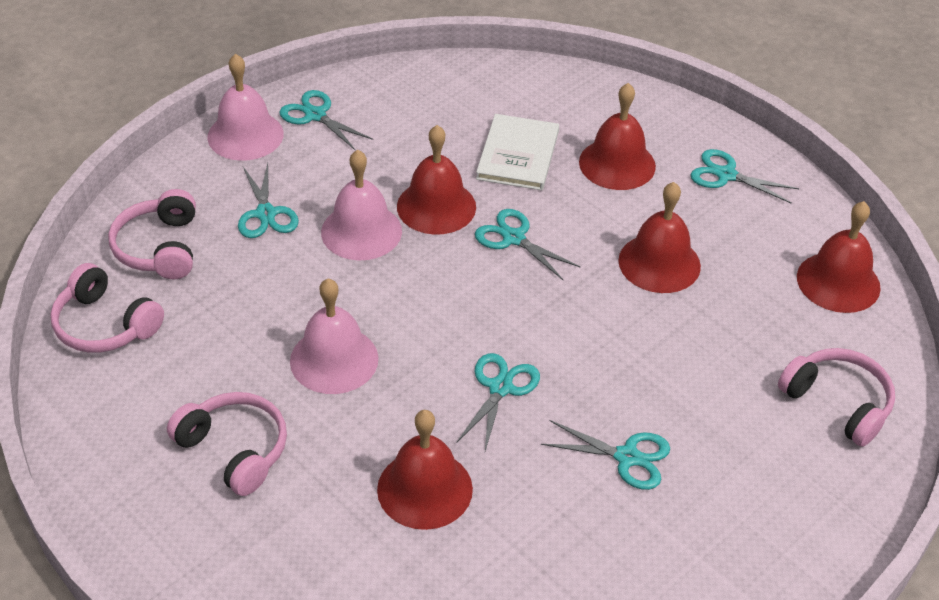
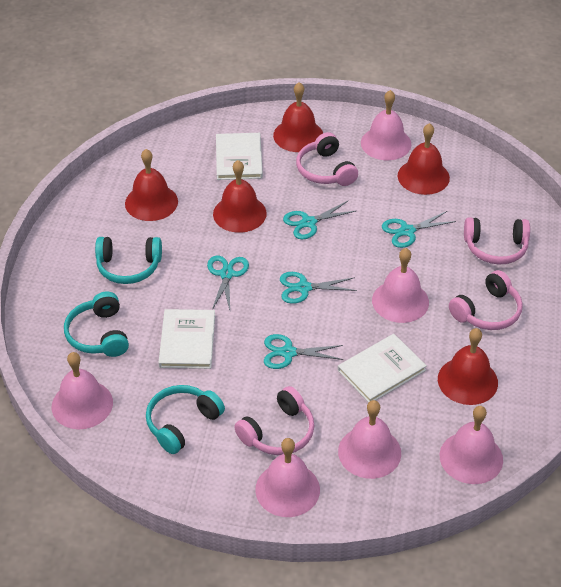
pink bell: [207,54,284,161] [290,278,378,394] [321,150,402,260] = 3 -> [52,352,113,429] [255,438,320,517] [338,400,401,479] [361,90,411,160] [372,248,429,323] [440,406,503,484] = 6
turquoise headphones: none = 0 -> [64,291,129,357] [95,237,162,284] [146,385,225,454] = 3
turquoise scissors: [238,163,299,238] [279,90,373,151] [456,353,540,451] [475,209,580,280] [541,420,670,490] [690,149,799,204] = 6 -> [207,256,249,310] [264,334,343,369] [280,272,357,304] [283,201,356,239] [382,211,456,248] = 5
white book: [476,114,559,190] = 1 -> [158,309,215,369] [216,133,263,180] [338,334,427,403] = 3

